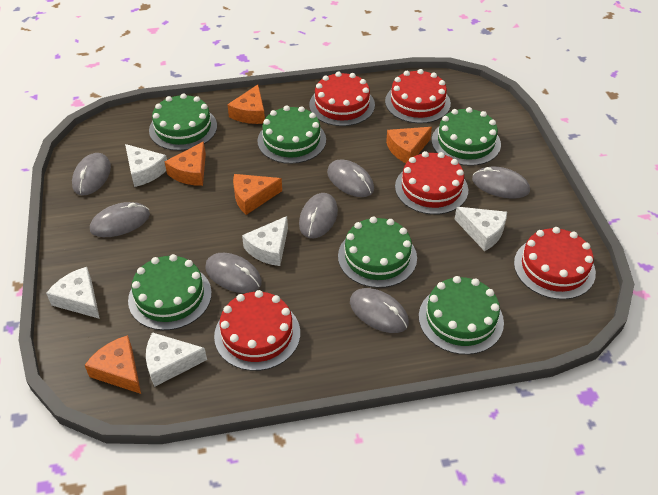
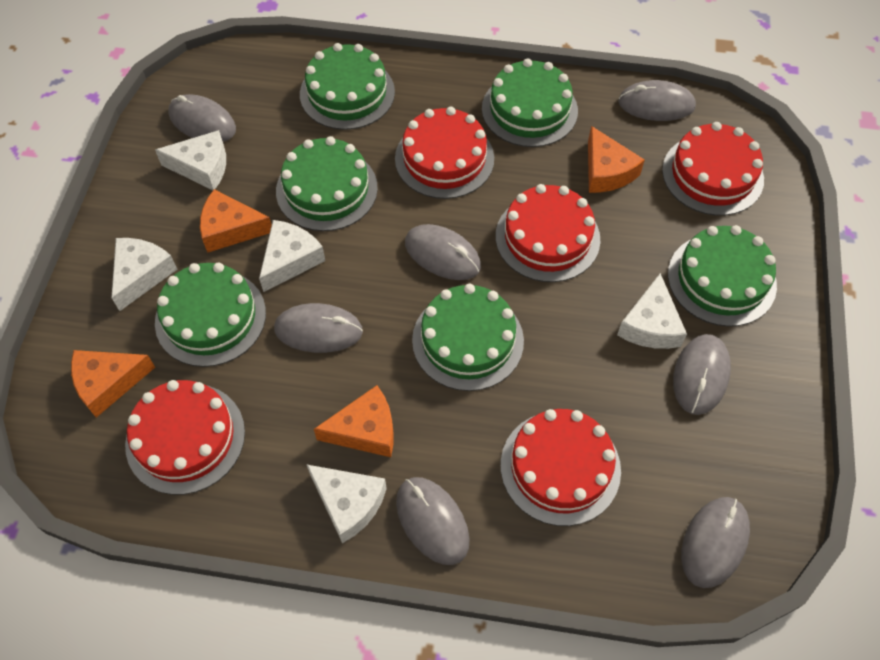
orange cheese: [85,335,141,394] [165,141,206,186] [227,85,265,124] [233,174,282,215] [386,127,432,163] = 5 -> [71,350,155,418] [200,189,272,253] [314,385,393,457] [588,126,645,193] = 4

